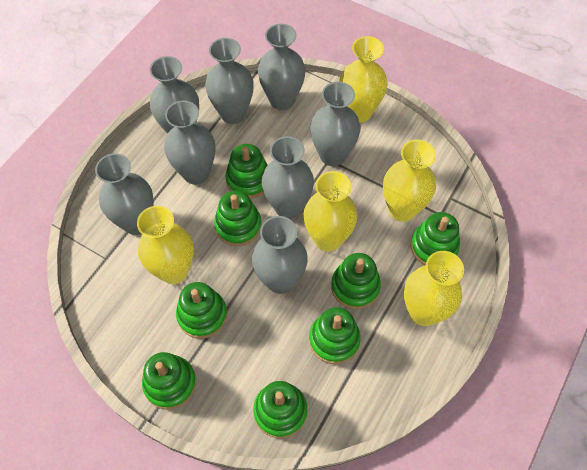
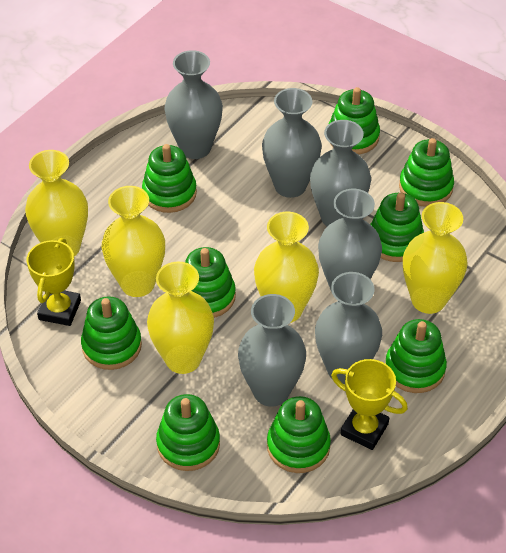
green stacking toy: [142,352,196,410] [176,282,227,339] [214,191,261,246] [225,144,268,199] [253,381,307,438] [309,307,361,364] [331,253,381,309] [410,212,460,265] = 8 -> [81,297,142,370] [142,144,197,213] [156,394,220,471] [185,247,236,318] [267,396,331,473] [329,87,380,154] [370,192,424,262] [385,319,447,393] [399,138,454,207] = 9
grey vase: [95,153,154,235] [150,56,199,134] [164,101,215,184] [205,38,254,124] [252,216,308,294] [258,24,305,110] [261,136,314,219] [310,82,360,166] = 8 -> [165,50,223,159] [238,294,306,407] [262,88,322,198] [310,120,371,226] [315,272,382,384] [318,189,382,290] = 6
yellow trophy: none = 0 -> [27,238,81,326] [331,359,408,450] = 2

